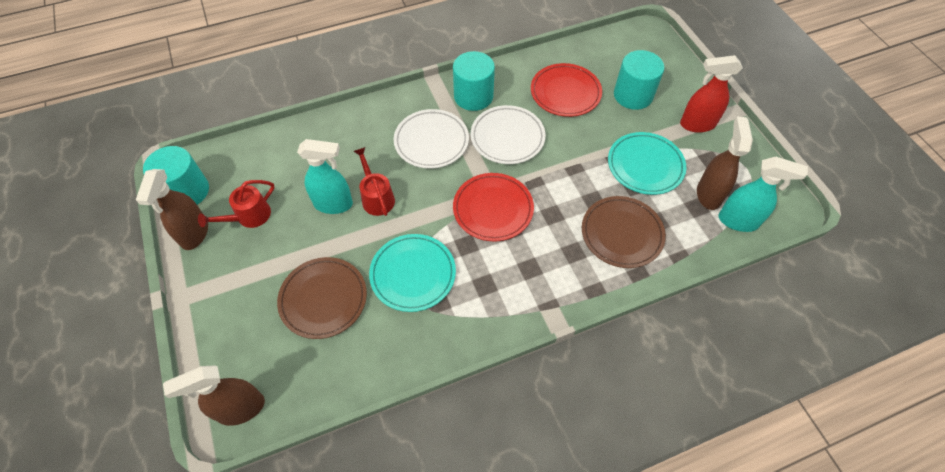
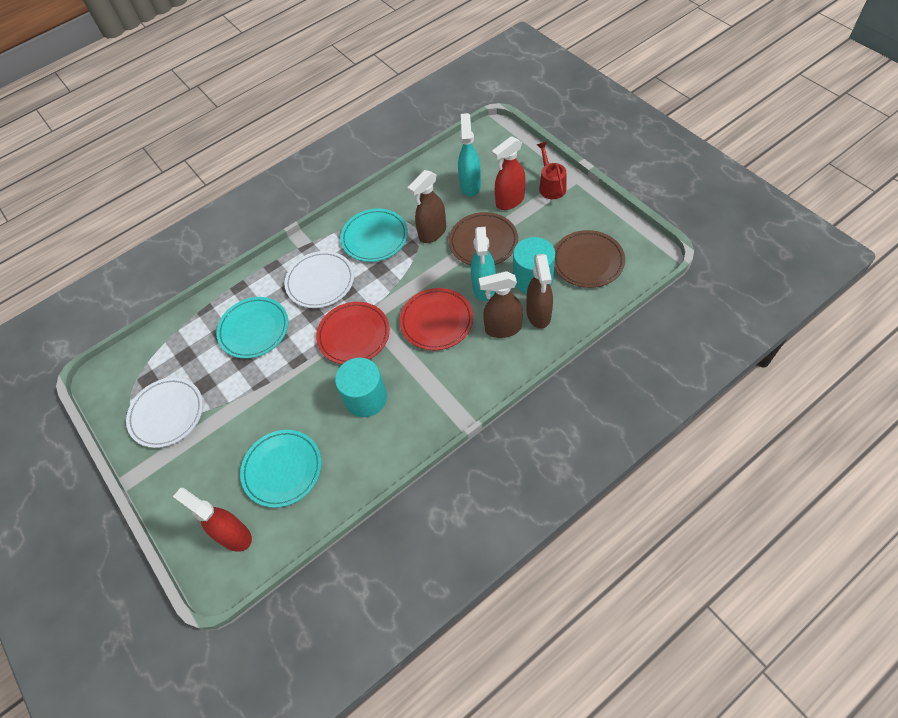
red spray bottle: [680,55,743,133] = 1 -> [173,488,252,552] [492,136,525,210] = 2
red watering can: [198,180,275,228] [354,147,395,216] = 2 -> [537,142,566,199] = 1
turquoise cylinder: [143,146,209,205] [453,51,495,111] [614,50,664,110] = 3 -> [335,358,387,417] [513,237,555,294] = 2
turquoise plate: [369,234,456,312] [608,132,687,195] = 2 -> [216,297,289,359] [240,430,322,508] [340,209,408,262] = 3

